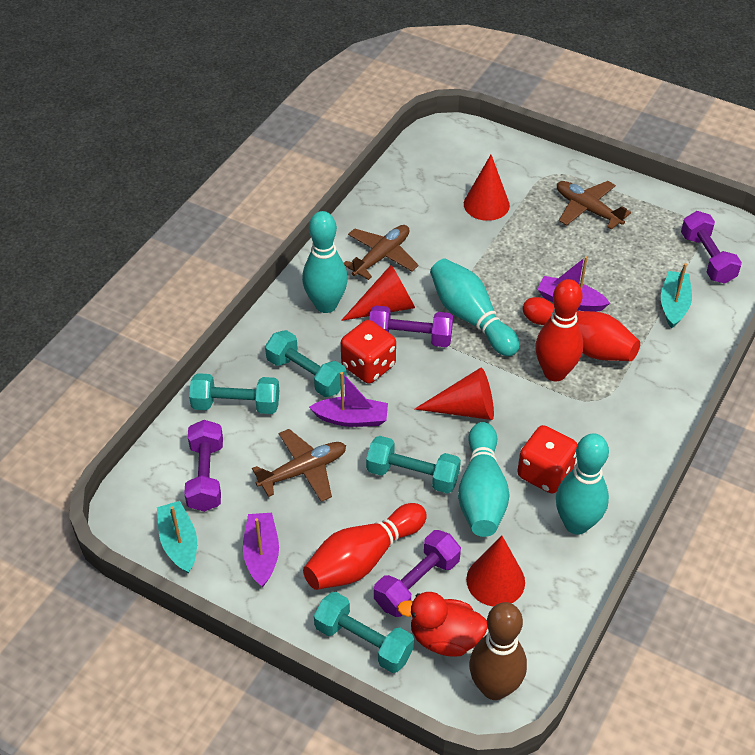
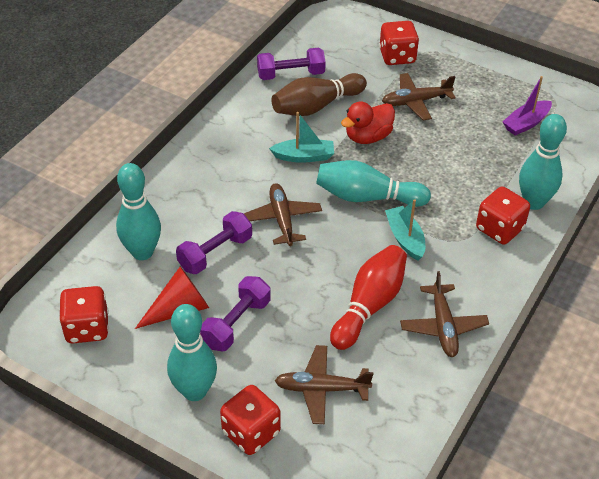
brown plane: [252,429,346,502] [344,225,419,280] [557,181,631,230] = 3 -> [244,183,322,246] [275,345,373,424] [382,73,456,121] [400,271,489,357] = 4
purple boat: [243,513,279,587] [309,372,388,427] [537,256,610,312] = 3 -> [503,76,552,136] = 1
purple dumbbell: [184,420,223,512] [369,305,453,347] [374,530,461,617] [681,211,742,284] = 4 -> [176,211,252,274] [200,276,271,351] [257,48,326,80] = 3
red bowling pin: [303,503,427,590] [523,297,640,361] [535,279,583,381] = 3 -> [330,245,407,350] = 1
red cone: [341,265,415,321] [415,368,494,420] [464,155,510,221] [466,536,525,607] = 4 -> [135,267,209,329] = 1
red dice: [341,320,396,384] [517,425,578,493] = 2 -> [59,286,109,344] [220,385,281,455] [379,21,419,65] [476,187,530,244] = 4
turquoise dumbbell: [189,373,279,414] [265,330,347,397] [314,592,414,673] [366,436,461,494] = 4 -> none = 0

